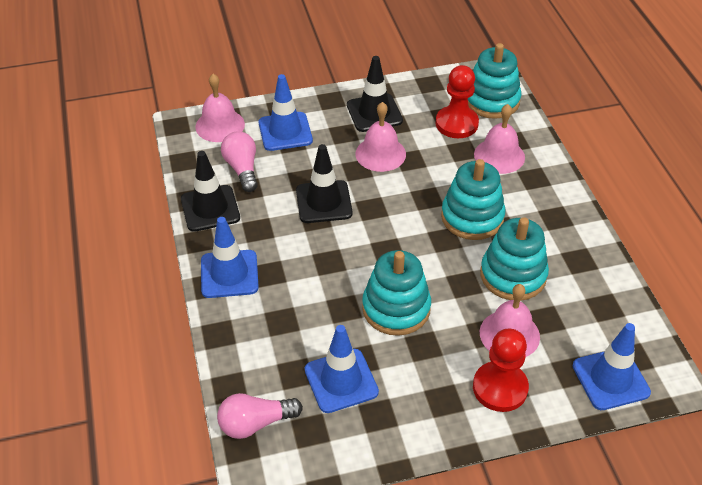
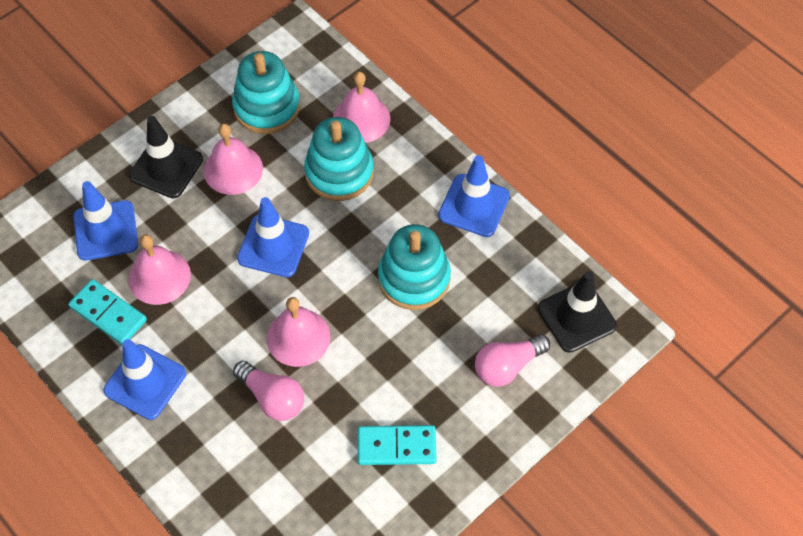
black traffic cone: [181,151,240,232] [296,144,353,223] [347,56,403,132] = 3 -> [129,116,203,199] [538,271,617,353] = 2
red pawn: [436,65,479,138] [473,329,529,412] = 2 -> none = 0
turquoise domino: none = 0 -> [68,279,147,345] [358,425,437,465] = 2
turquoise stacking toy: [362,250,431,336] [441,159,505,240] [468,43,521,119] [480,217,549,300] = 4 -> [232,51,300,134] [304,117,374,201] [378,224,451,310] = 3

